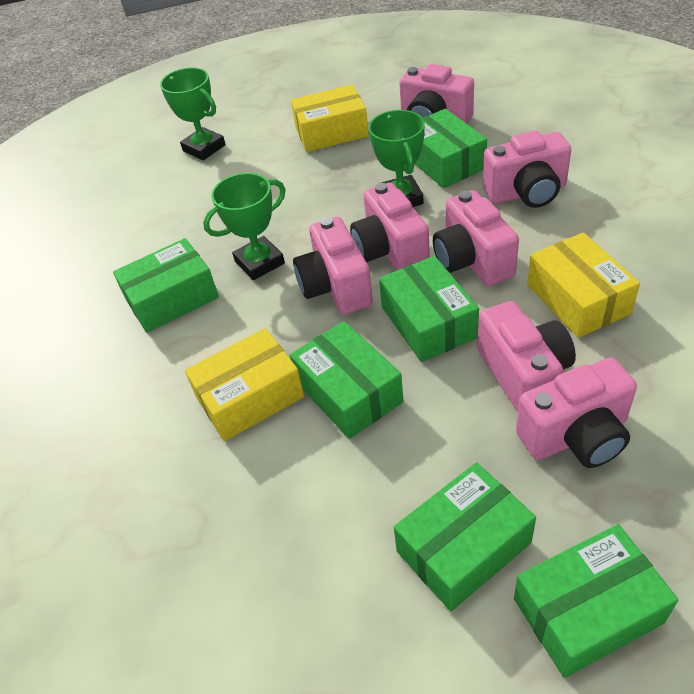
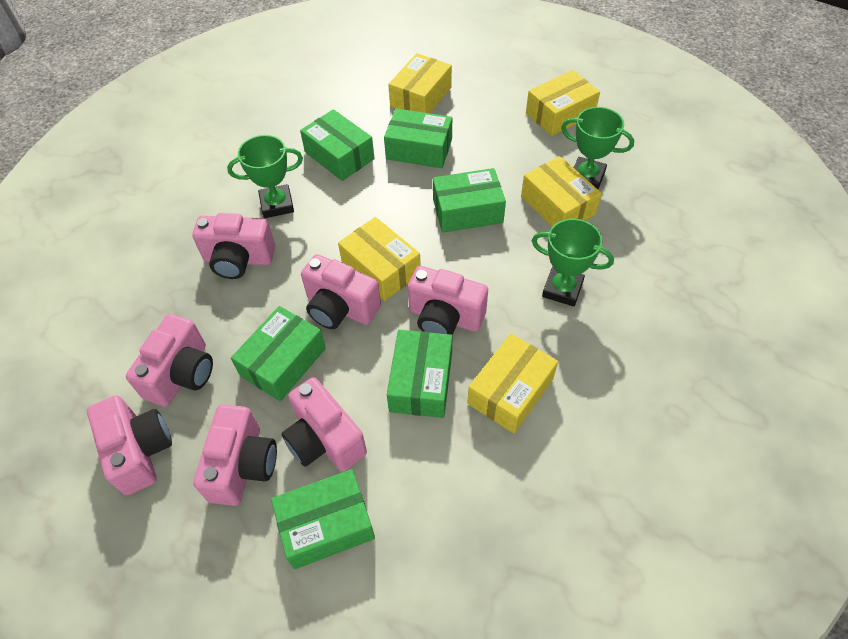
yellow box: [185,328,304,441] [291,85,369,152] [527,232,640,338] = 3 -> [338,217,421,301] [388,53,452,113] [467,334,558,434] [521,156,602,227] [526,70,600,136] = 5

